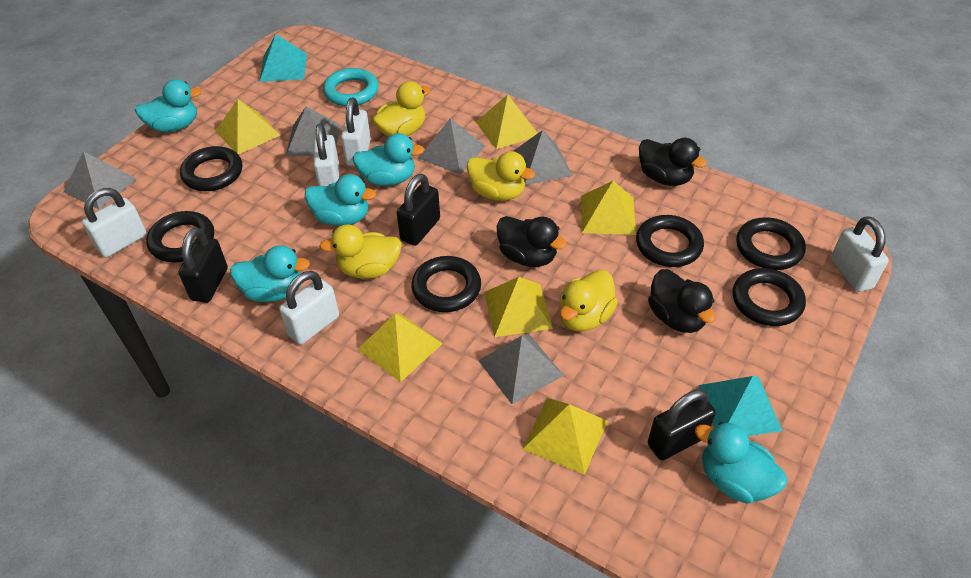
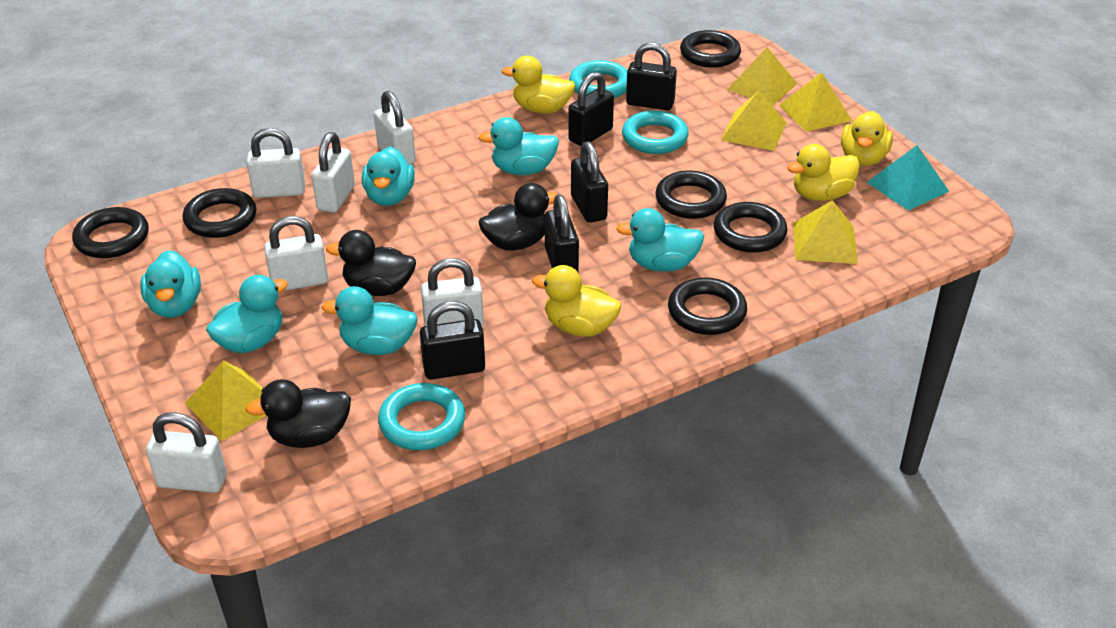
black padlock: [178,227,228,303] [397,174,440,246] [648,389,716,460] = 3 -> [420,301,485,380] [545,194,579,272] [568,72,614,146] [571,141,608,223] [626,43,677,110] = 5
grey pyramid: [63,151,137,209] [286,106,340,156] [418,118,485,175] [478,334,564,404] [514,130,573,185] = 5 -> none = 0
turquoise duck: [135,79,202,132] [230,245,310,302] [305,174,376,226] [352,133,425,186] [695,422,787,504] = 5 -> [140,250,201,318] [206,275,288,353] [322,286,418,355] [362,146,415,206] [478,117,559,175] [616,208,704,272] = 6
turquoise pyramid: [259,34,307,82] [698,376,783,436] = 2 -> [867,145,949,211] = 1
turquoise ring: [323,68,379,106] = 1 -> [378,383,465,450] [569,60,628,98] [622,111,689,154] = 3
white padlock: [82,188,147,258] [279,271,339,345] [314,123,339,186] [341,98,371,166] [831,216,889,292] = 5 -> [146,412,226,493] [247,128,305,198] [264,216,328,291] [312,132,355,213] [374,91,416,165] [421,258,484,327] = 6
yellow pyramid: [216,99,280,155] [357,313,443,382] [476,94,538,149] [484,277,553,337] [522,398,608,475] [581,181,636,235] = 6 -> [185,361,267,441] [721,91,787,151] [727,47,797,106] [779,72,852,132] [793,200,858,264] = 5

